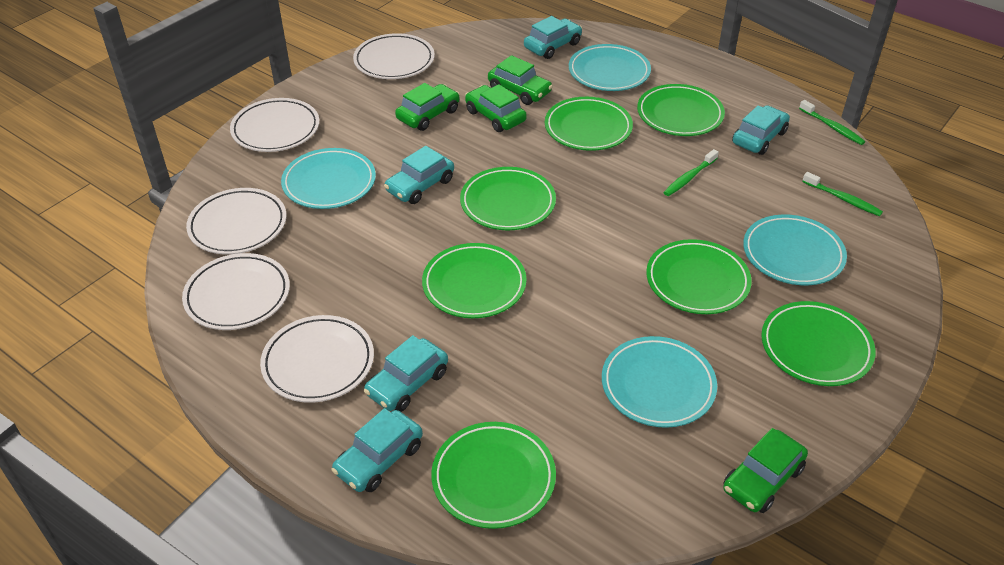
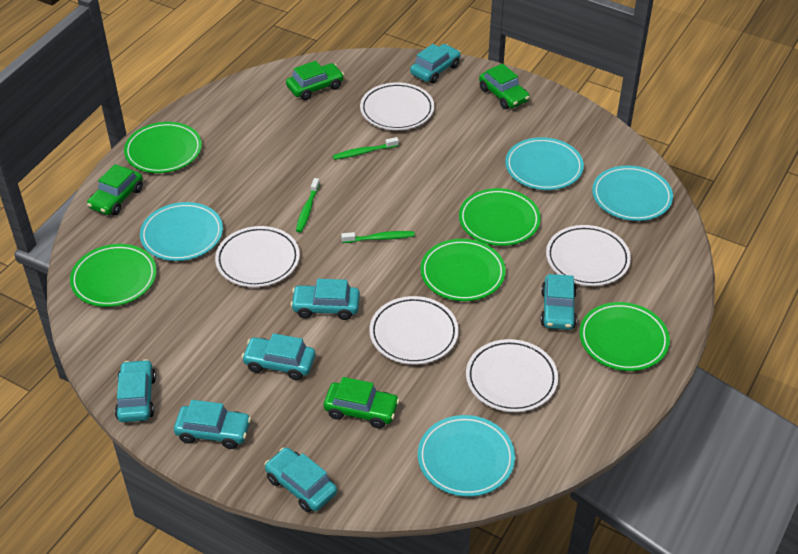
green plate: [422,243,527,318] [431,422,556,529] [460,167,556,230] [545,97,633,151] [637,84,725,136] [646,239,752,314] [761,301,875,386] = 7 -> [70,244,157,307] [124,122,202,173] [420,239,506,301] [459,188,541,246] [579,302,670,371] = 5
turquoise car: [332,408,423,492] [364,335,448,412] [384,146,454,204] [524,16,582,59] [732,105,790,155] = 5 -> [115,359,156,422] [174,400,251,449] [241,333,315,380] [265,447,337,512] [290,279,360,320] [410,44,461,84] [540,274,577,330] = 7

